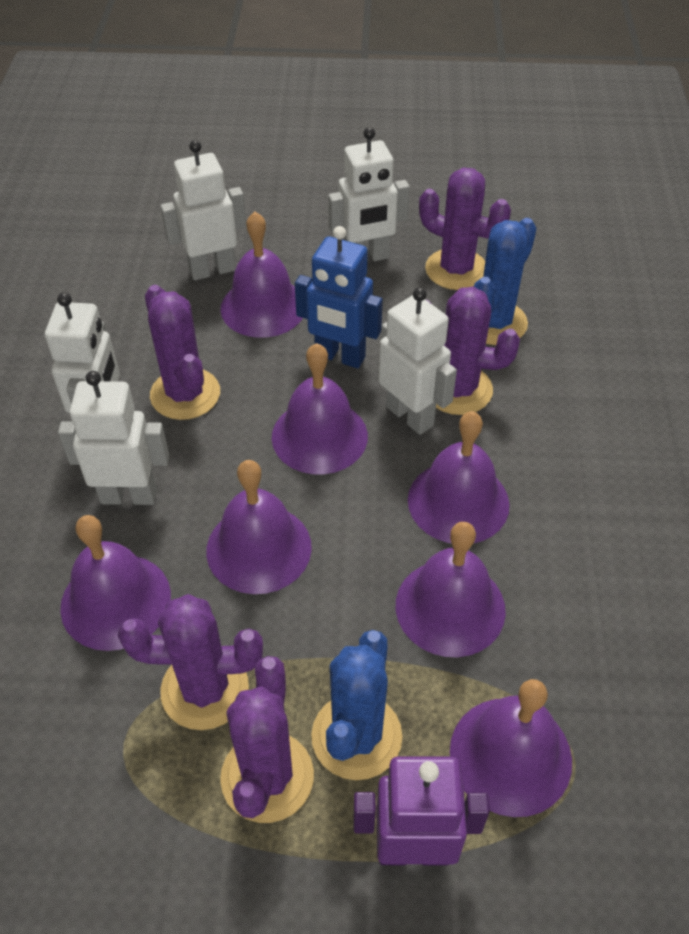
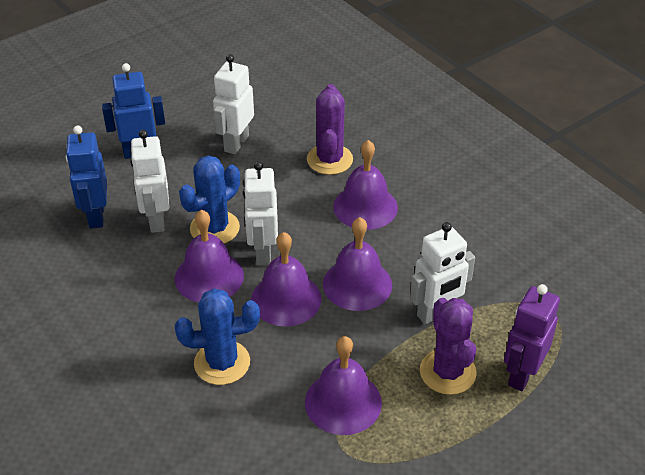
blue robot: [295,226,383,368] = 1 -> [66,125,107,228] [102,63,165,159] = 2
purple bell: [60,515,171,651] [206,460,312,594] [220,212,303,338] [272,343,368,475] [396,522,506,657] [408,411,510,543] [450,679,572,817] = 7 -> [175,210,244,302] [251,232,322,327] [305,336,382,435] [323,217,392,311] [333,140,398,230] = 5
purple cactus: [118,594,263,730] [145,285,220,420] [220,656,314,823] [419,168,511,290] [425,287,520,415] = 5 -> [307,84,353,175] [420,298,477,395] = 2
white robot: [45,292,120,413] [58,371,169,505] [160,140,247,281] [328,127,410,261] [379,287,457,435] = 5 -> [130,130,169,233] [213,54,254,154] [243,161,278,265] [410,222,475,325] = 4

